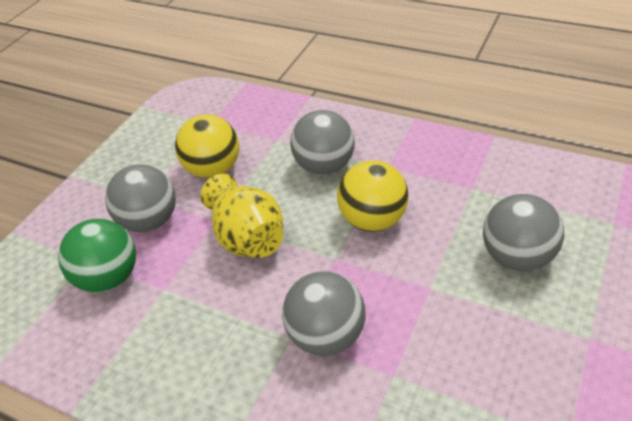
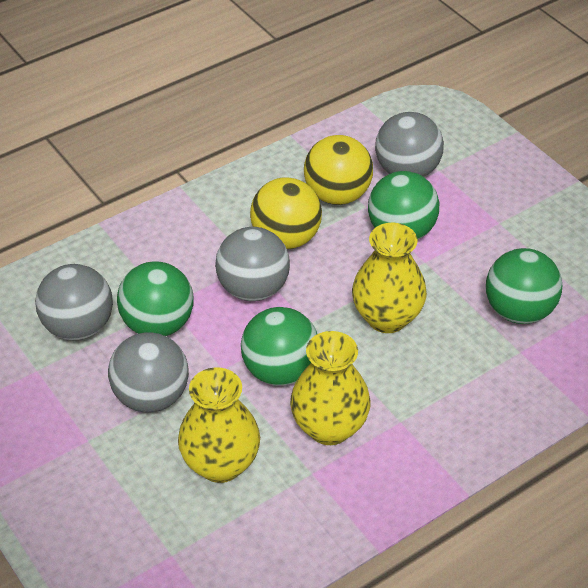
green ball: [58,219,136,293] = 1 -> [117,261,194,336] [241,307,317,386] [368,171,439,240] [486,248,562,324] = 4
yellow vase: [200,174,283,258] = 1 -> [178,367,260,483] [290,331,371,445] [352,223,427,333] = 3

